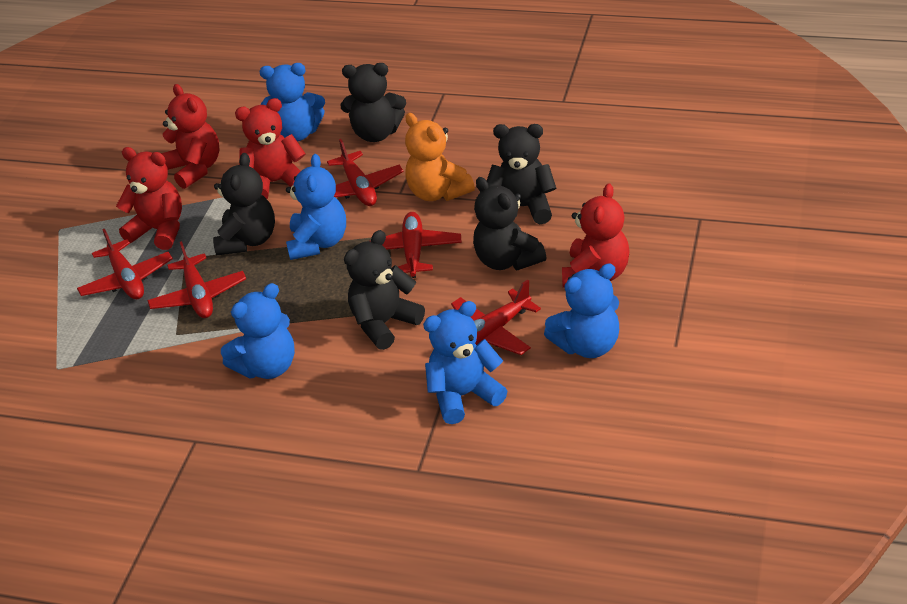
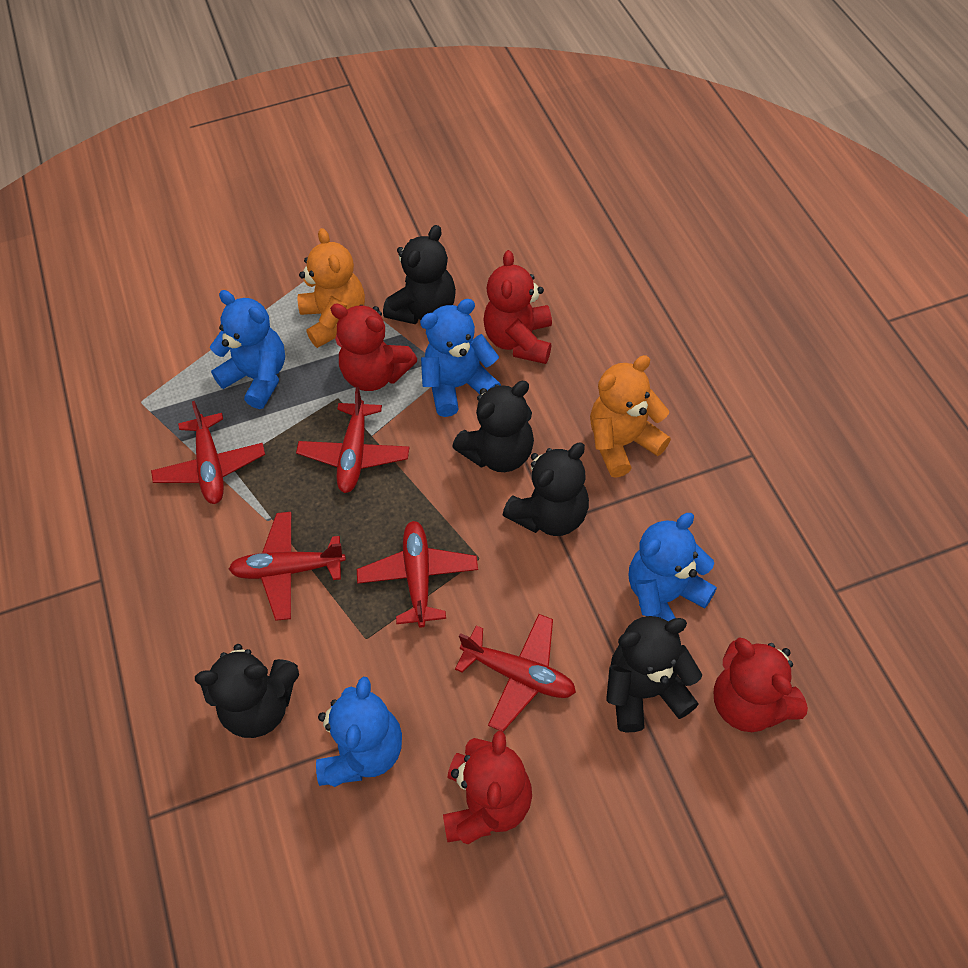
blue teddy bear: [221,283,295,379] [260,63,325,141] [286,154,346,260] [423,301,507,424] [544,263,619,358] = 5 -> [210,290,285,409] [316,677,402,787] [420,299,501,417] [628,513,717,621] = 4
orange teddy bear: [405,113,475,201] = 1 -> [298,228,365,348] [590,355,671,478] = 2

